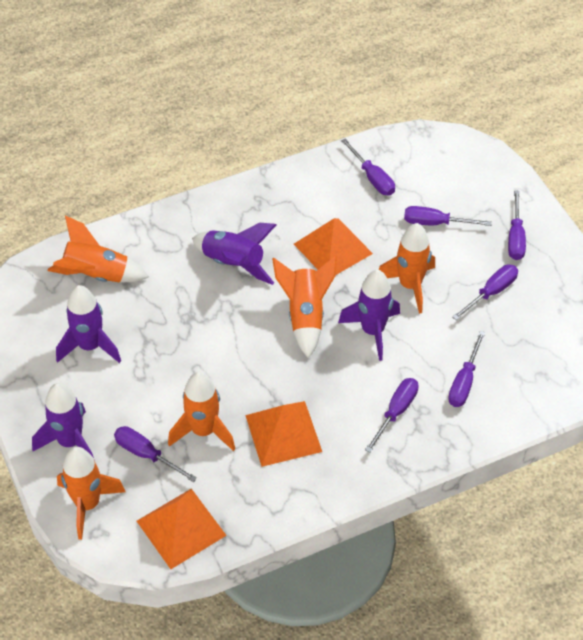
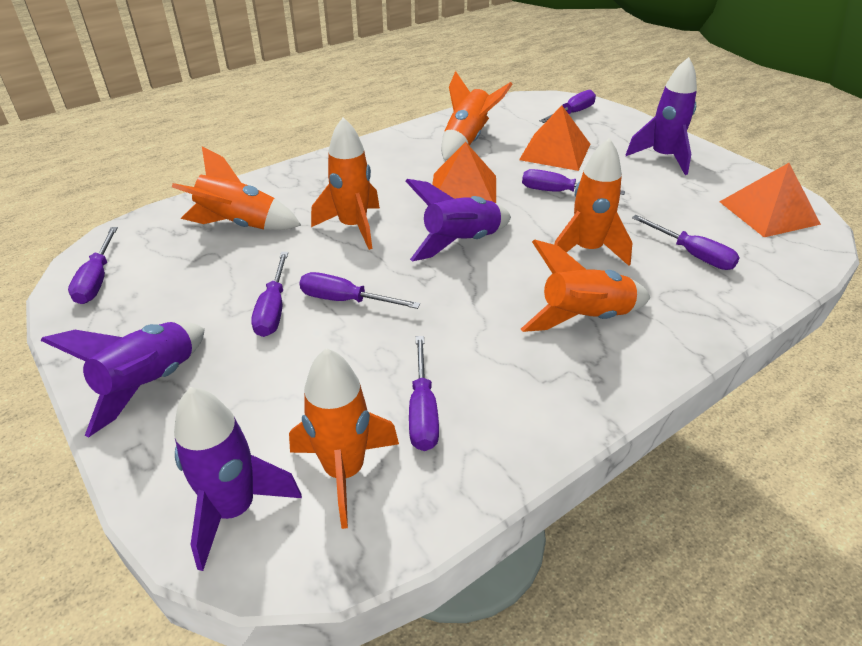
orange rocket: [47,215,149,283] [57,447,126,540] [168,372,235,451] [272,256,337,358] [379,223,435,314] = 5 -> [172,147,301,230] [289,348,399,529] [311,117,380,250] [441,71,513,160] [521,240,650,332] [554,138,633,266] = 6

